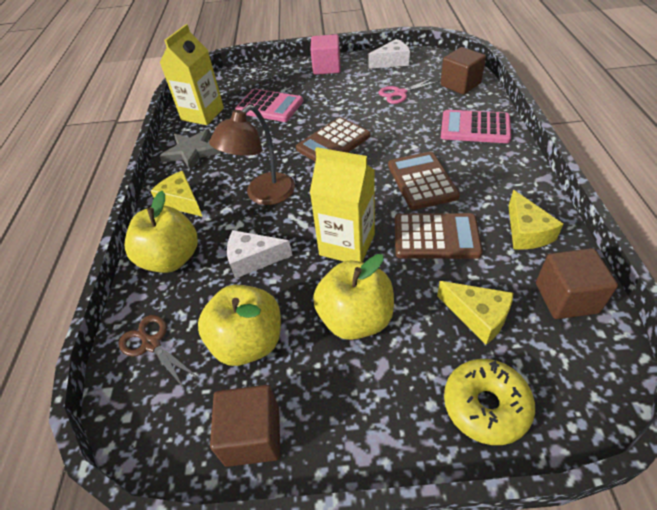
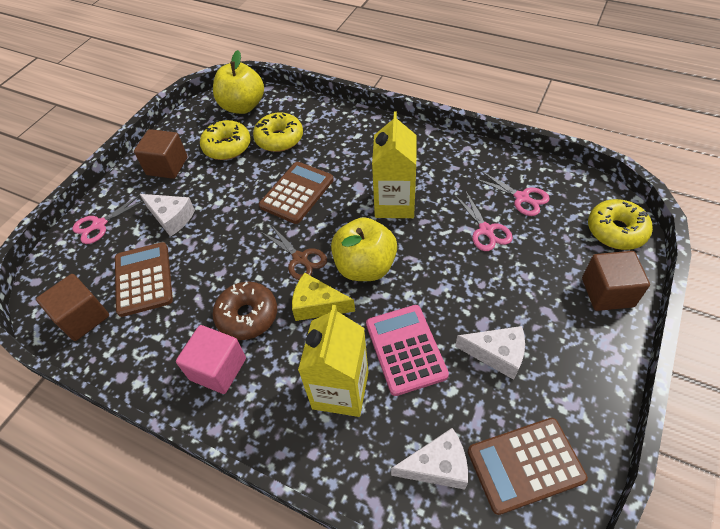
brown donut: none = 0 -> [212,282,277,340] = 1
brown lamp: [209,105,295,205] = 1 -> none = 0
grey star: [160,129,221,171] = 1 -> none = 0
pink calculator: [235,89,303,122] [441,110,511,143] = 2 -> [366,305,449,396] = 1
pink scissors: [378,78,440,104] = 1 -> [72,195,144,244] [455,192,513,251] [474,170,549,216] = 3
white cheese: [227,230,292,279] [368,39,410,69] = 2 -> [140,194,195,237] [391,428,468,490] [455,326,525,380] = 3
yellow apple: [125,191,198,273] [198,285,281,366] [313,254,394,340] = 3 -> [213,50,264,114] [331,217,397,281] = 2
yellow cheese: [151,171,203,217] [437,281,513,345] [509,190,563,250] = 3 -> [292,273,355,321] = 1
yellow donut: [444,359,535,445] = 1 -> [200,120,251,160] [253,112,303,152] [588,199,653,250] = 3

